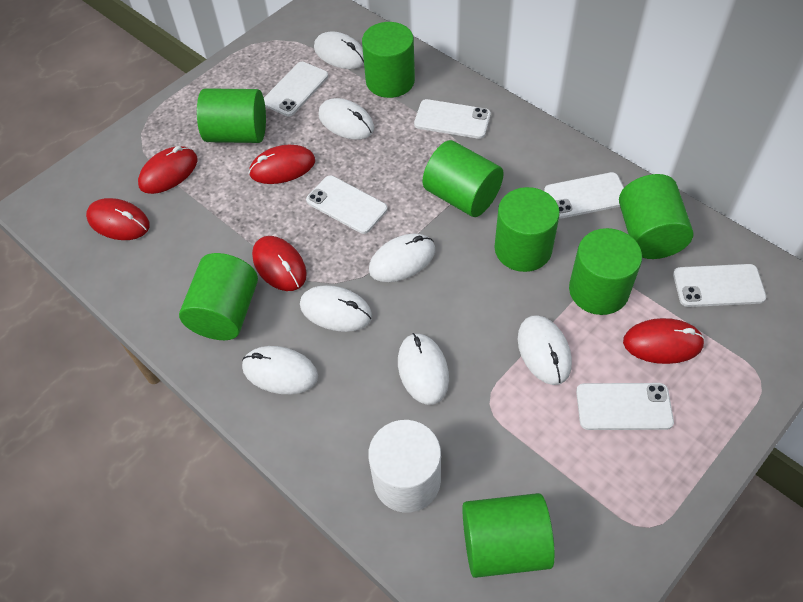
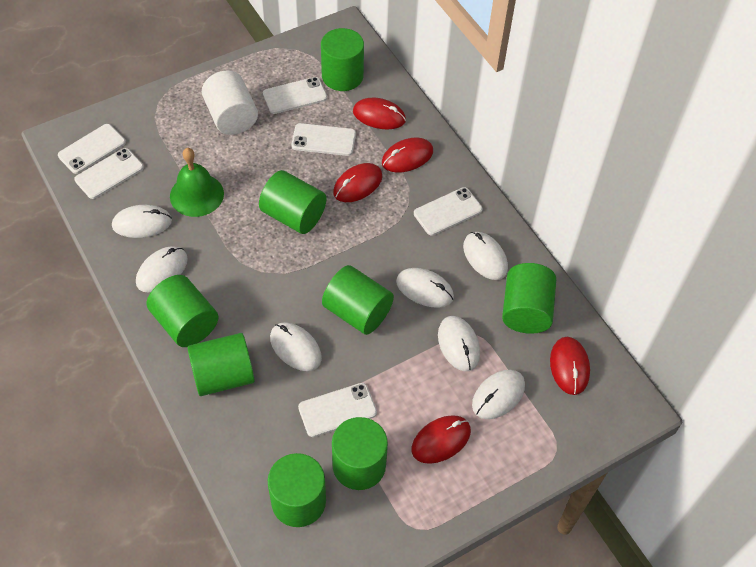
green bell: none = 0 -> [170,148,224,217] = 1

